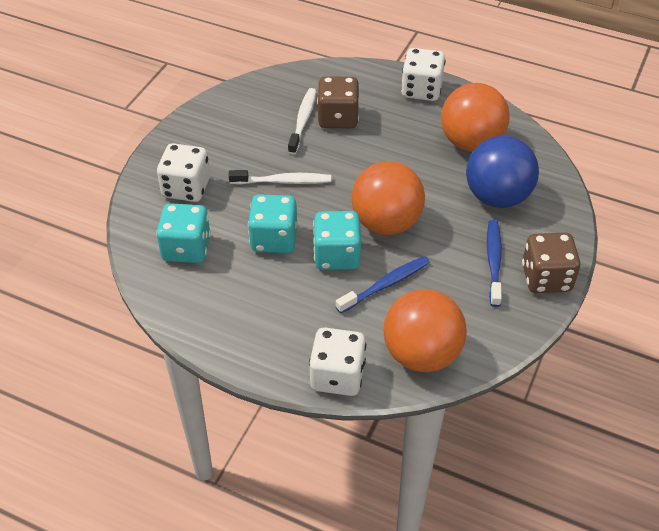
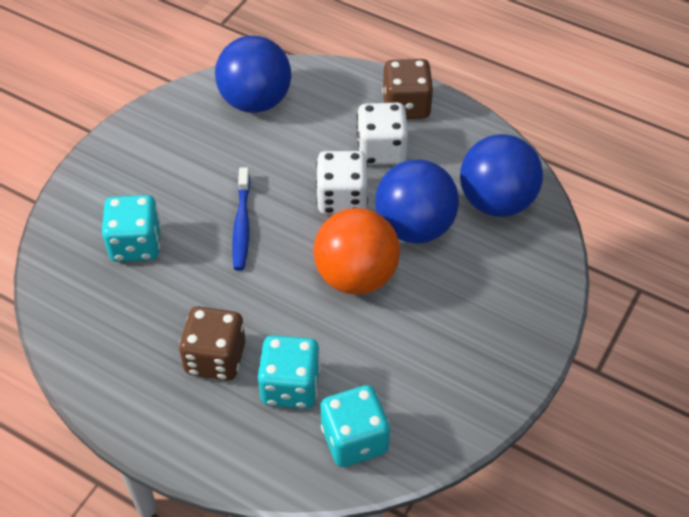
blue ball: [466,136,539,208] = 1 -> [215,36,291,113] [375,160,459,244] [460,134,543,217] = 3
blue toothbrush: [336,256,430,314] [487,220,502,307] = 2 -> [232,167,250,271] = 1
orange ball: [351,161,425,235] [383,289,467,372] [441,83,510,152] = 3 -> [313,208,400,295] = 1
white dice: [157,143,210,202] [309,327,366,396] [401,48,446,101] = 3 -> [316,151,368,214] [357,103,408,165] = 2
white toothbrush: [229,170,331,185] [288,88,316,155] = 2 -> none = 0

